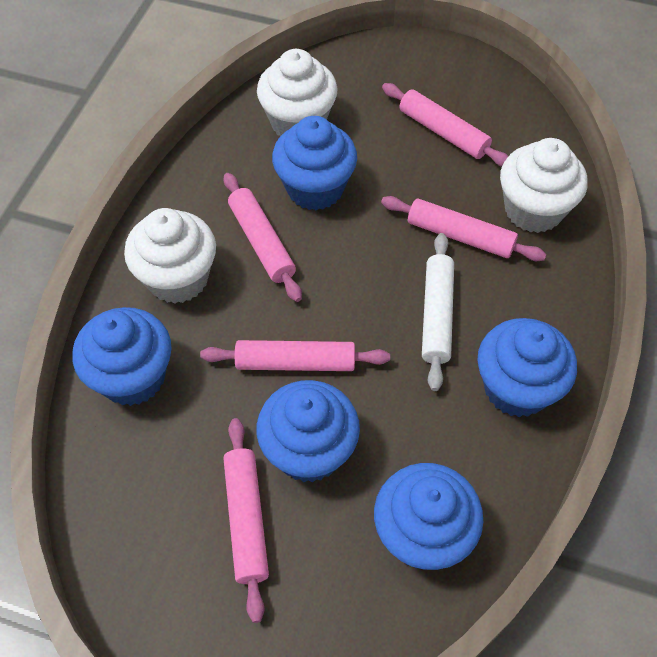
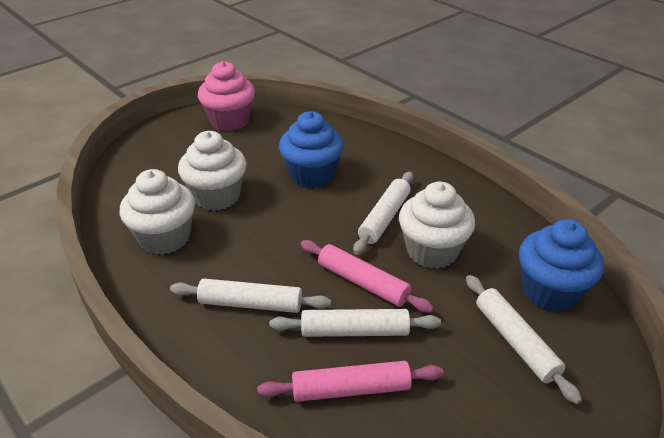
blue cupcake: [73,307,171,406] [256,380,360,483] [272,116,357,211] [374,463,483,570] [478,318,577,417] = 5 -> [279,111,344,188] [519,219,604,312] = 2
pink cupcake: none = 0 -> [198,61,255,131] = 1
pink rolling pin: [200,340,390,371] [223,418,269,623] [224,173,302,302] [381,196,547,261] [382,83,508,166] = 5 -> [257,361,444,402] [301,240,434,313] = 2
white rolling pin: [422,233,454,391] = 1 -> [170,279,331,313] [269,309,441,337] [353,172,413,255] [466,275,582,404] = 4

